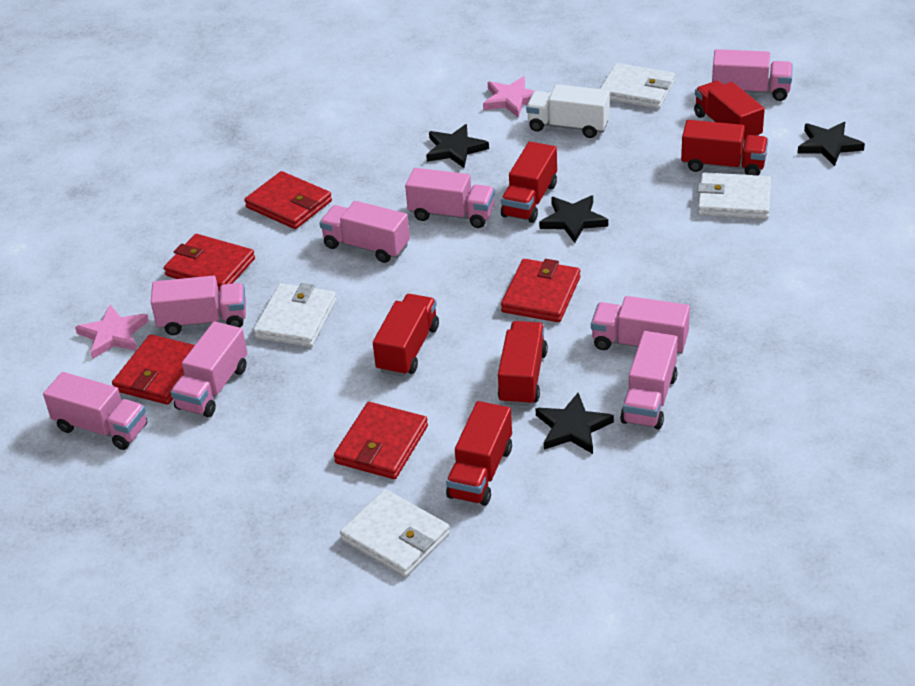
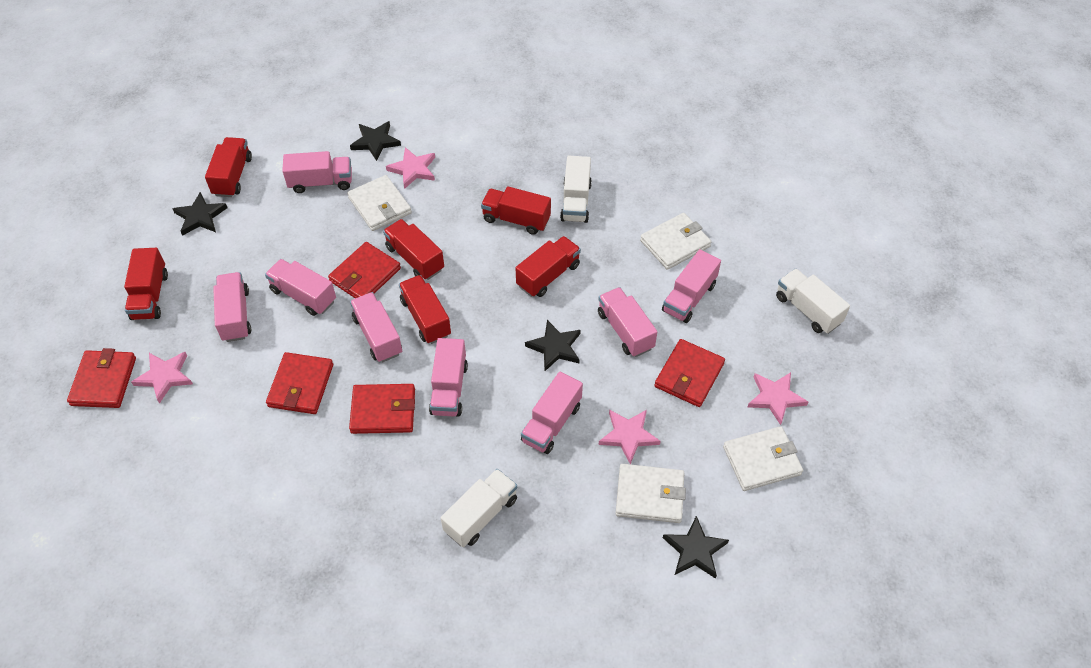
pink star: [75,305,149,359] [483,76,534,118] = 2 -> [131,352,193,404] [386,147,435,189] [599,410,661,464] [748,372,808,425] = 4
white truck: [526,84,610,138] = 1 -> [441,469,517,547] [560,156,592,223] [776,268,850,334] = 3

